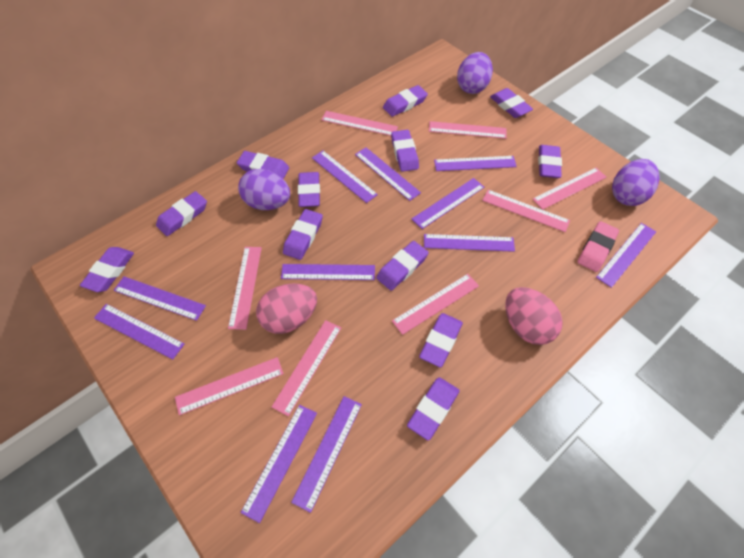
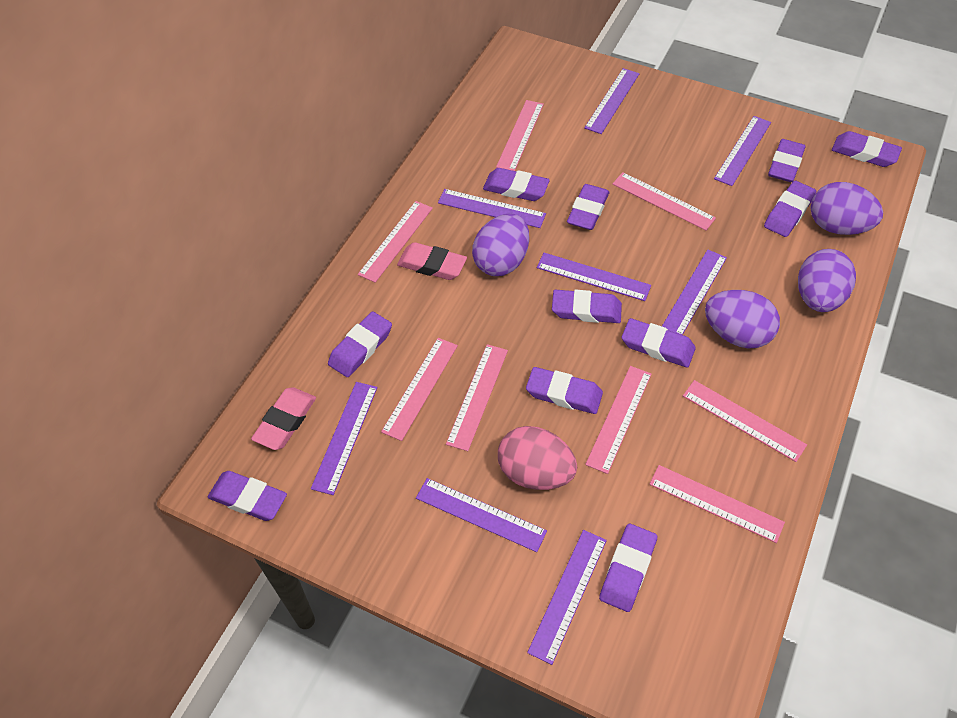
pink egg: [256,283,317,334] [505,287,563,345] = 2 -> [498,426,577,490] = 1
pink eraser: [577,221,619,272] = 1 -> [251,387,316,450] [397,242,467,280] = 2
purple egg: [238,169,290,210] [457,52,493,94] [612,159,659,206] = 3 -> [472,214,529,276] [705,290,780,348] [798,249,856,312] [810,182,883,235] = 4
purple eraser: [80,247,134,292] [156,191,207,236] [237,151,289,179] [283,209,323,260] [298,172,320,207] [376,241,429,291] [383,85,428,117] [391,130,419,172] [407,377,460,440] [419,313,463,367] [490,88,533,118] [538,145,562,178] = 12 -> [208,471,287,521] [328,311,392,377] [483,168,550,201] [526,367,603,414] [552,289,622,323] [567,184,609,230] [599,524,657,612] [622,318,696,368] [764,181,816,237] [768,139,806,182] [832,131,902,167] = 11
purple ruler: [94,304,184,360] [114,276,206,321] [240,405,317,523] [281,264,375,280] [291,396,362,513] [312,150,378,203] [355,147,421,201] [412,178,484,229] [424,234,515,252] [434,156,517,171] [596,223,656,288] = 11 -> [311,382,378,495] [416,478,547,552] [438,189,546,228] [527,530,607,665] [537,253,651,301] [584,68,640,134] [662,250,727,335] [714,116,771,186] = 8

